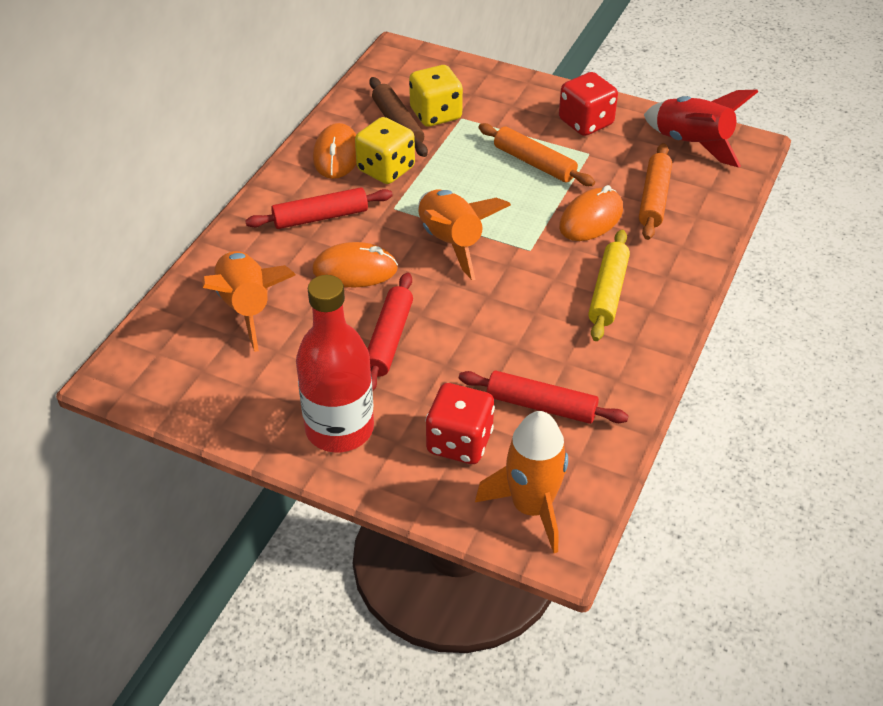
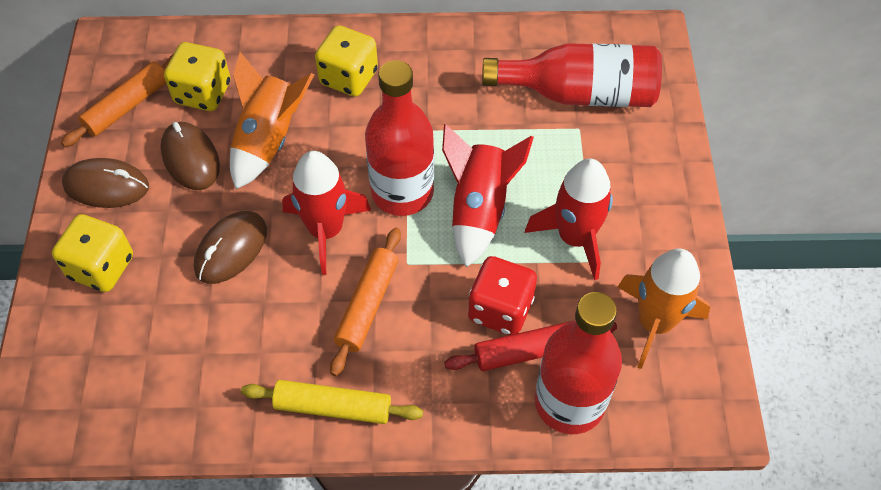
brown mouse: none = 0 -> [62,158,149,208] [161,122,220,190] [194,211,267,284] = 3
brown rolling pin: [369,77,428,157] = 1 -> none = 0
orange mouse: [312,242,398,288] [313,123,356,179] [559,185,623,241] = 3 -> none = 0
orange rocket: [202,251,295,352] [418,189,511,280] [475,411,568,553] = 3 -> [230,52,314,189] [618,249,710,369] = 2
red bottle: [296,275,374,452] = 1 -> [365,60,434,216] [482,43,662,107] [535,292,622,434] = 3
red dice: [425,383,495,464] [559,72,618,136] = 2 -> [468,256,537,335] = 1
red rocket: [644,89,758,168] = 1 -> [282,151,371,275] [442,124,534,267] [525,158,613,280] = 3
red rolling pin: [245,187,393,229] [368,272,413,391] [459,371,629,424] = 3 -> [444,320,617,371] = 1
yellow dice: [355,117,415,184] [409,65,463,127] = 2 -> [52,214,133,292] [164,42,230,111] [315,25,378,97] = 3

